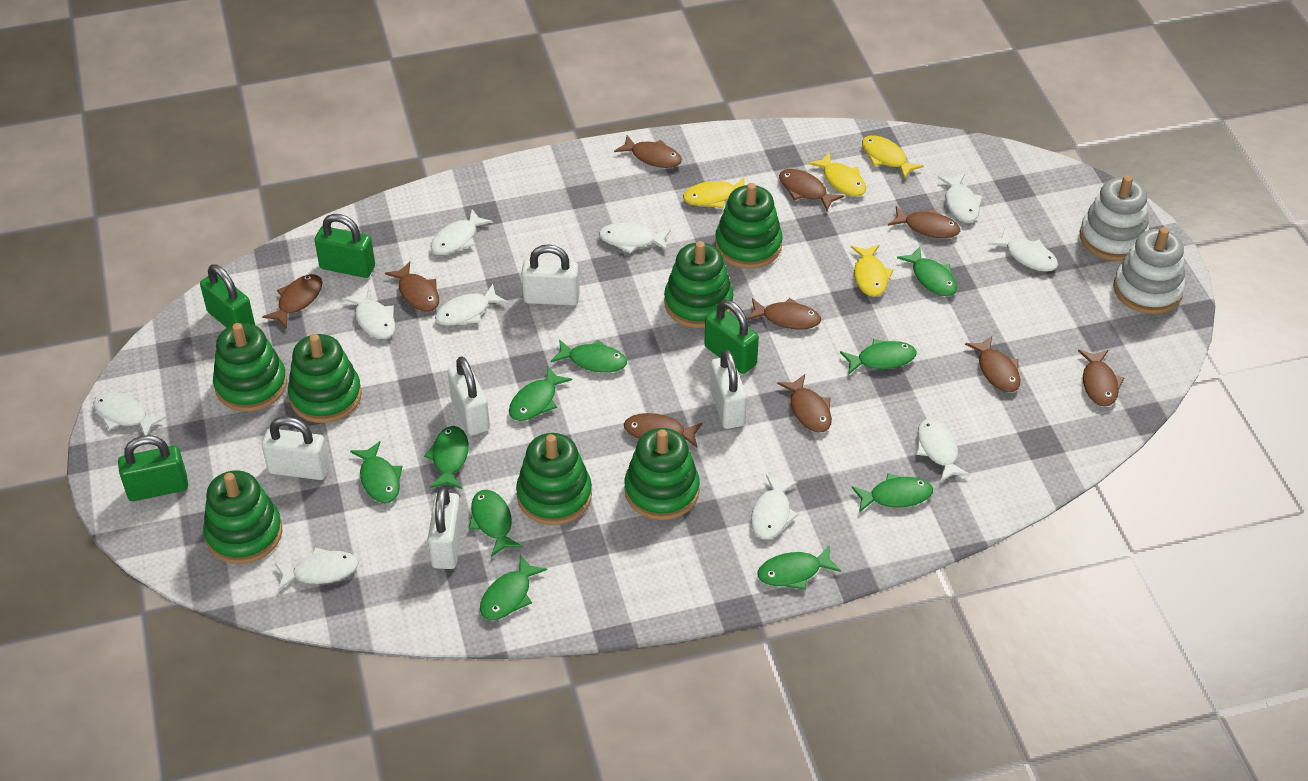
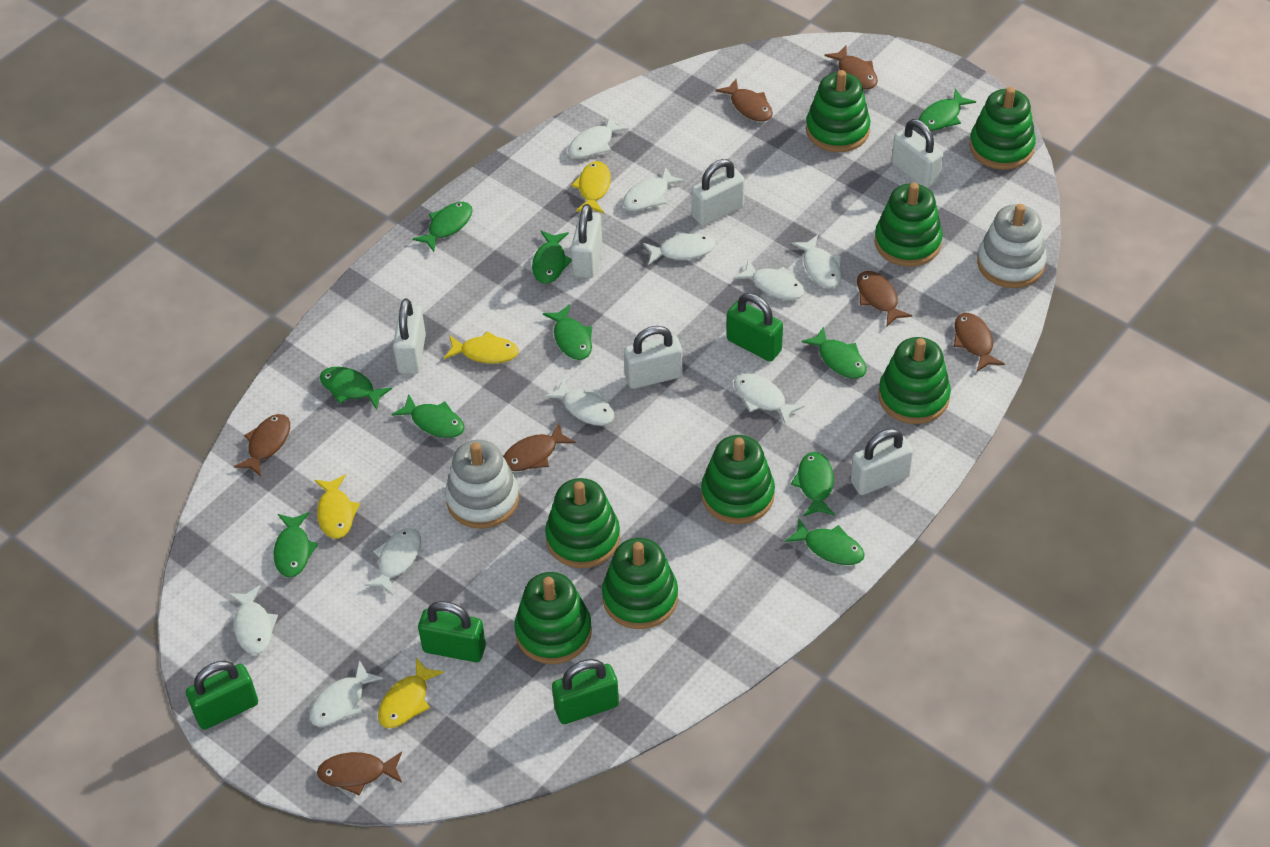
brown fish: [262,274,322,329] [385,261,439,312] [614,135,682,168] [624,413,703,447] [747,298,821,330] [777,374,832,433] [779,169,844,211] [888,206,960,238] [965,336,1020,392] [1078,350,1124,407] = 10 -> [234,414,290,476] [317,751,402,795] [503,422,576,471] [716,79,773,121] [824,46,878,89] [857,271,912,327] [954,313,1005,372] = 7
green stacking toy: [203,470,283,564] [213,323,287,412] [288,334,362,423] [516,433,592,525] [624,428,700,520] [664,241,733,328] [715,183,783,269] = 7 -> [514,572,592,664] [545,478,620,568] [602,538,678,629] [701,435,775,524] [806,70,871,152] [874,183,943,267] [879,337,951,424] [969,87,1036,170] = 8
white padlock: [262,417,329,480] [428,487,463,569] [448,356,490,436] [522,244,580,305] [710,349,747,429] = 5 -> [393,299,426,374] [571,204,602,278] [624,326,683,389] [692,159,745,226] [851,429,913,495] [892,119,943,189] = 6

